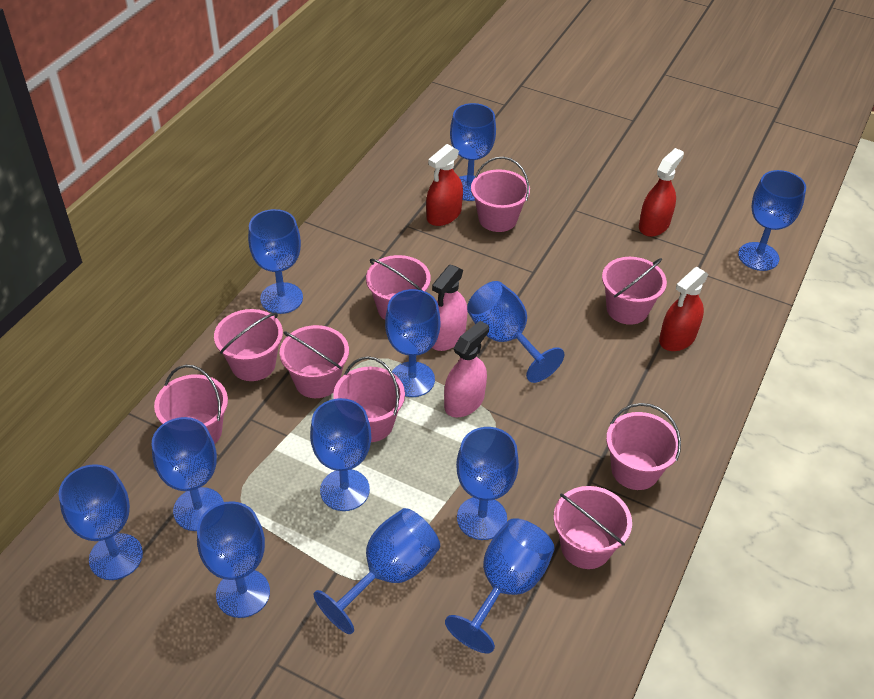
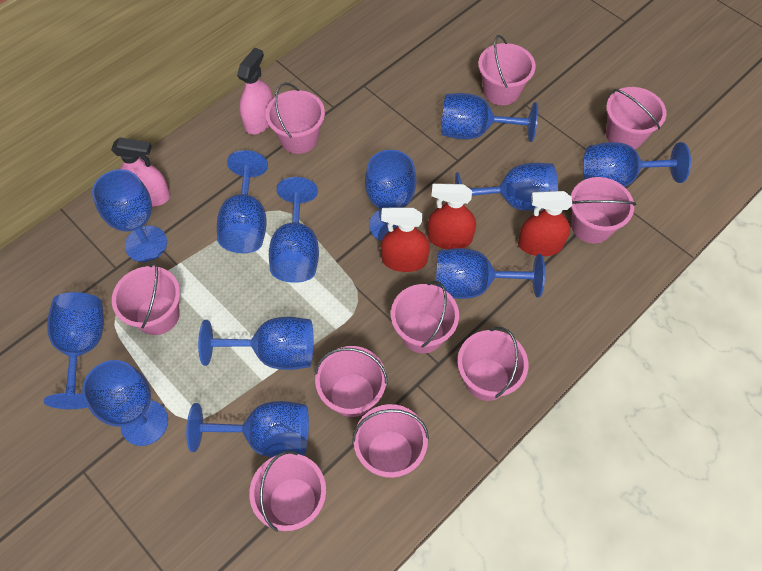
pink bucket: [154,365,228,444] [214,309,283,381] [280,325,349,398] [333,356,405,442] [366,255,431,320] [471,157,530,232] [554,486,632,569] [602,257,667,325] [606,403,681,490] = 9 -> [112,262,180,335] [249,451,326,532] [266,83,325,154] [315,346,388,417] [352,404,429,478] [391,281,459,353] [457,327,528,401] [478,35,536,105] [571,177,637,244] [606,87,666,149] = 10

